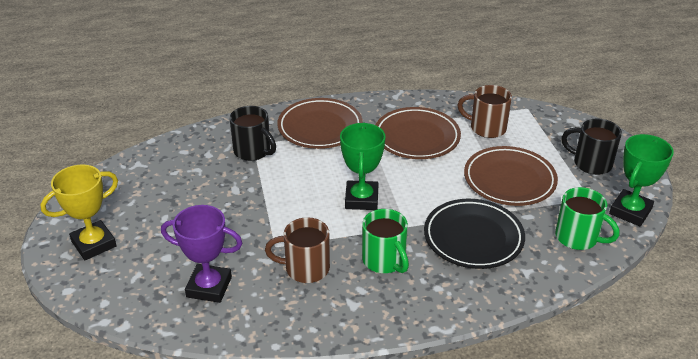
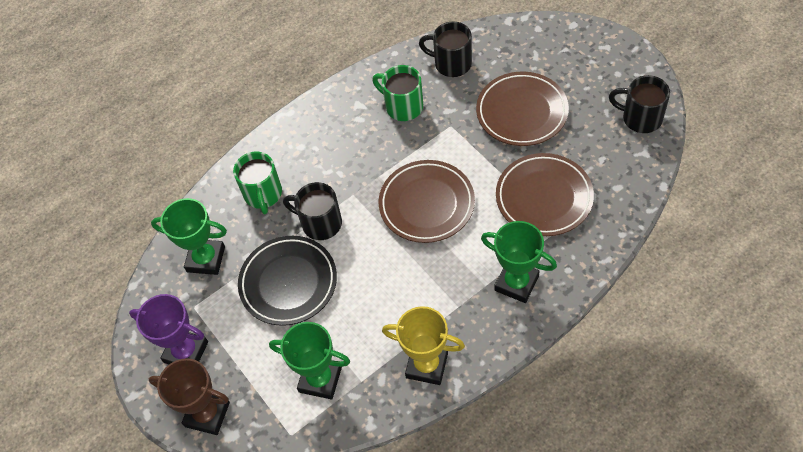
black mug: [230,106,276,161] [561,118,622,175] = 2 -> [283,182,342,240] [419,21,472,77] [609,75,670,133] = 3
brown mug: [265,217,330,283] [458,85,512,138] = 2 -> none = 0
brown trophy: none = 0 -> [149,358,230,435] = 1
green trophy: [340,122,385,210] [609,134,674,226] = 2 -> [151,198,227,275] [269,322,350,400] [481,221,557,303] = 3

